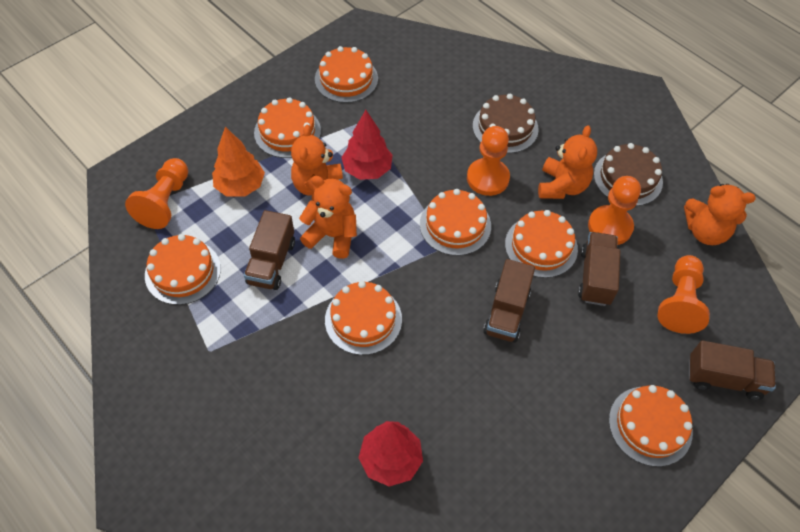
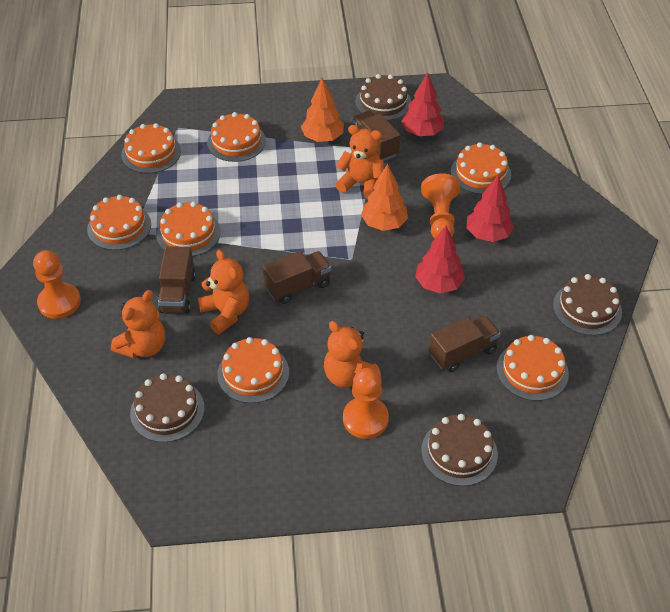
brown cake: [473,94,539,153] [594,143,663,206] = 2 -> [130,373,205,442] [355,74,412,121] [421,414,498,486] [553,274,622,336] = 4
orange pawn: [125,158,188,229] [467,126,510,196] [588,176,641,245] [657,255,710,334] = 4 -> [33,250,81,319] [343,368,389,439] [421,173,460,238] = 3
orange tree: [212,127,265,197] = 1 -> [301,78,344,142] [361,164,408,231] = 2
red tree: [341,110,393,180] [359,421,423,487] = 2 -> [401,72,444,136] [415,226,465,294] [467,175,514,242] = 3

